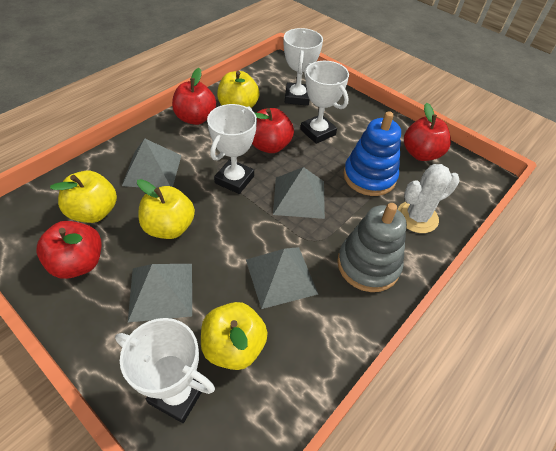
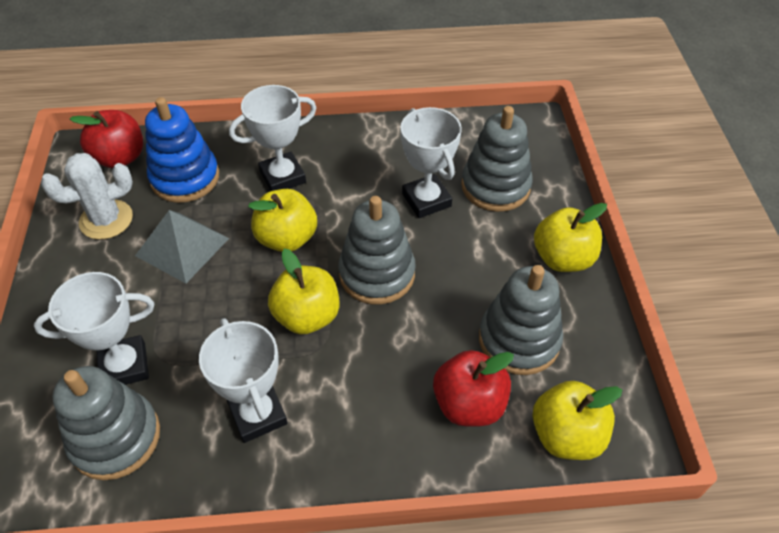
grey pyramid: [122,138,181,188] [128,264,192,322] [246,247,318,309] [273,167,325,219] = 4 -> [135,210,229,283] = 1
grey stacking toy: [337,203,407,292] = 1 -> [52,366,160,480] [338,196,416,304] [461,106,533,212] [479,265,563,375] = 4
red apple: [36,221,101,279] [172,68,216,125] [252,108,294,153] [404,103,451,161] = 4 -> [70,110,143,168] [433,350,514,427] = 2

